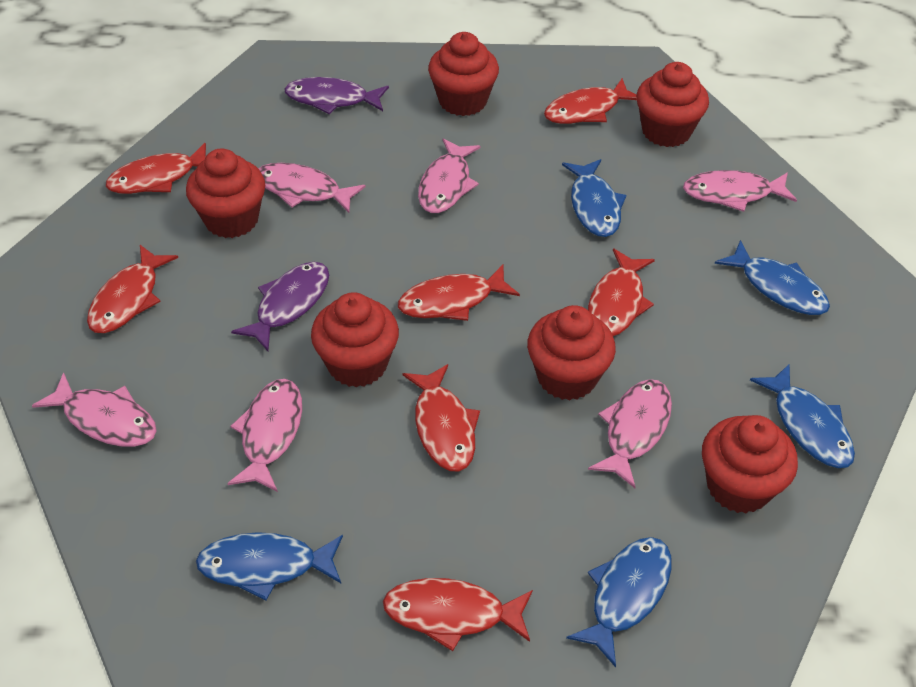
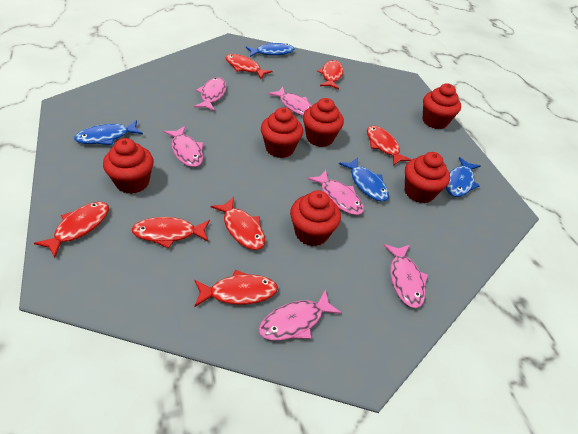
blue fish: [196,532,343,600] [562,159,626,237] [566,537,672,667] [715,240,830,315] [750,364,855,468] = 5 -> [74,120,143,145] [246,42,295,57] [339,157,389,202] [446,157,480,197] = 4
purple fish: [231,262,329,351] [284,77,389,114] = 2 -> none = 0

